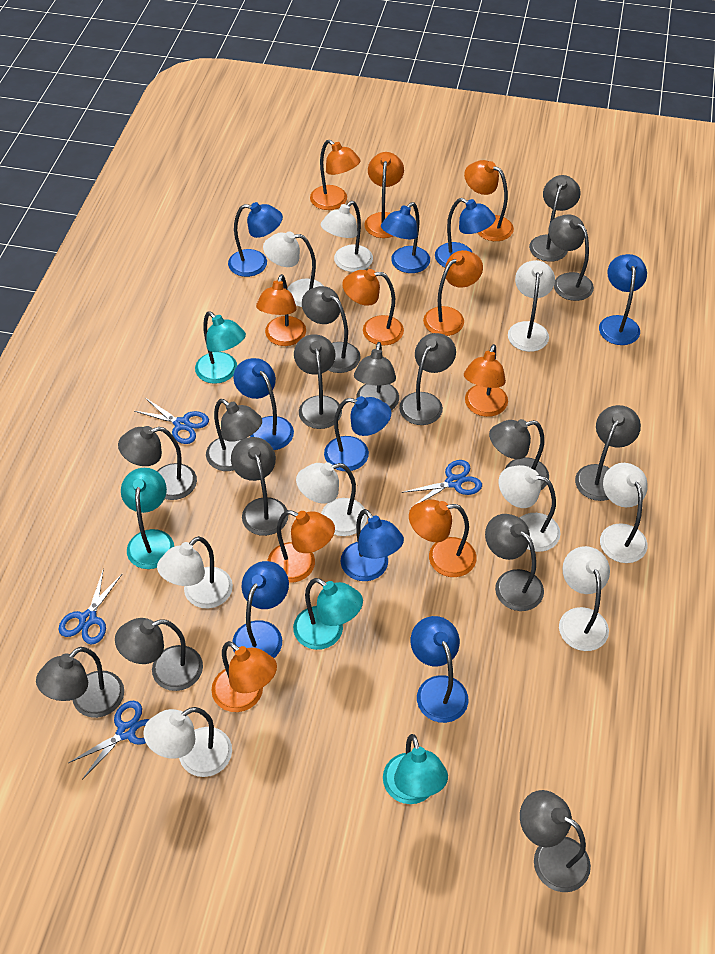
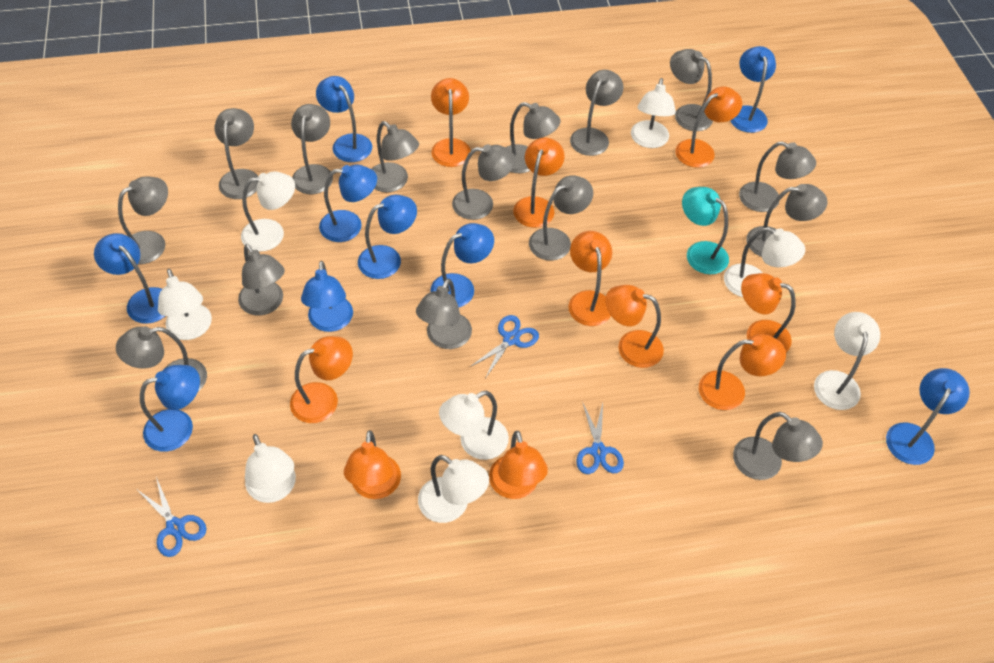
blue scissors: [59,568,123,645] [68,701,149,780] [135,398,209,444] [402,460,482,508] = 4 -> [138,477,207,557] [470,315,539,377] [576,403,624,474] = 3
turquoise lamp: [121,468,174,569] [195,311,246,384] [293,578,363,650] [383,734,448,804] = 4 -> [682,187,729,274] = 1
white lamp: [143,707,232,777] [157,536,233,608] [263,231,324,307] [296,462,367,536] [321,201,373,272] [499,465,560,552] [508,260,555,352] [559,546,610,651] [600,463,648,563] = 9 -> [158,269,212,340] [241,172,295,252] [245,434,296,503] [418,455,489,523] [439,391,509,460] [631,78,676,148] [724,227,805,297] [814,312,880,410] = 8

